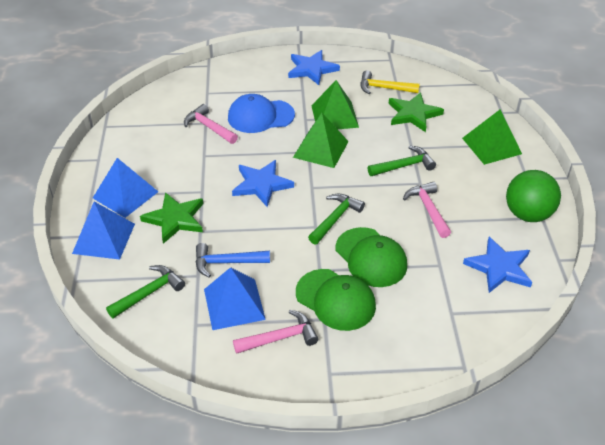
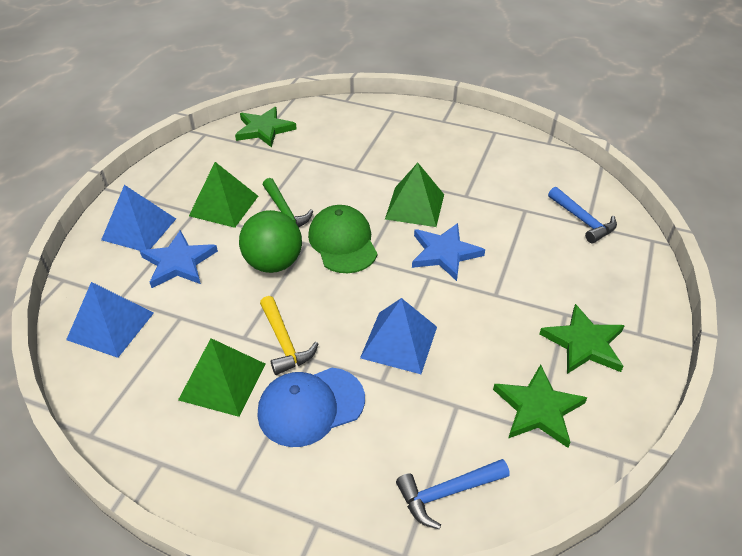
blue hammer: [195,243,270,278] = 1 -> [396,459,510,529] [548,187,617,243] = 2
blue star: [232,160,294,207] [288,50,340,85] [463,237,532,293] = 3 -> [140,230,218,288] [412,223,485,281] = 2
green cap: [296,269,376,331] [336,227,407,287] = 2 -> [308,205,378,273] = 1
green hammer: [106,265,185,319] [308,194,365,244] [368,146,436,176] = 3 -> [263,178,313,227] = 1
green star: [140,192,203,244] [389,92,444,132] = 2 -> [235,107,297,147] [493,364,587,448] [539,304,625,374] = 3
pink hammer: [184,104,238,144] [233,310,318,354] [403,182,451,238] = 3 -> none = 0

